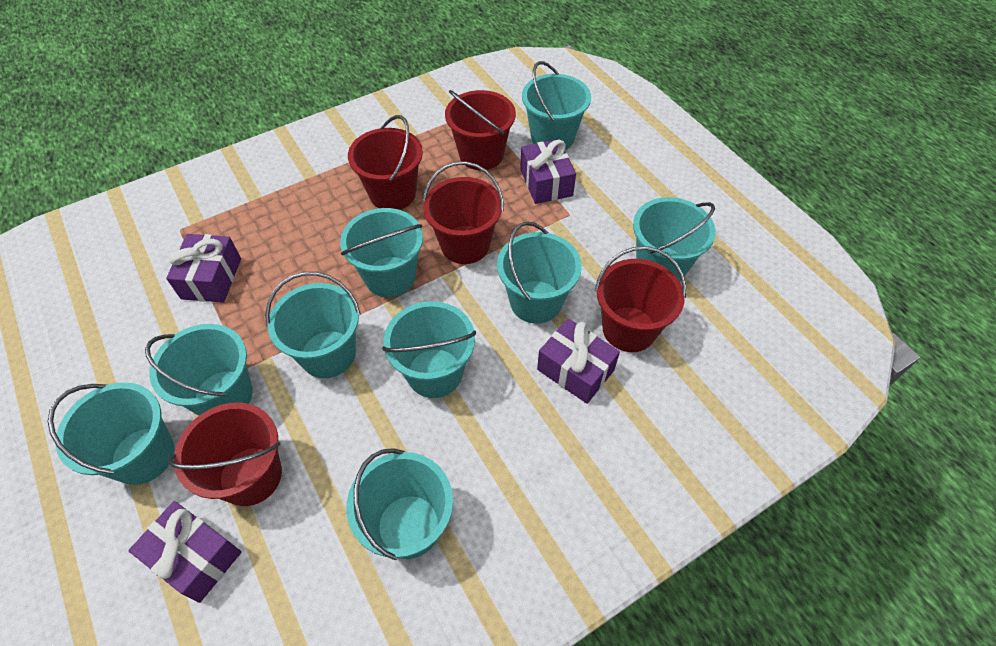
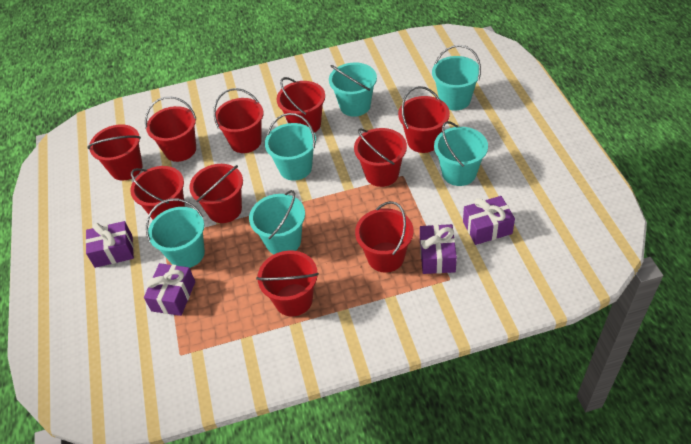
red bucket: [168,403,282,506] [348,115,423,210] [423,162,504,264] [445,90,516,170] [595,246,686,352] = 5 -> [88,124,143,180] [130,166,185,220] [145,96,196,162] [189,164,243,223] [213,88,264,153] [256,251,319,317] [277,77,325,133] [354,128,407,187] [355,201,413,273] [398,86,450,153] = 10
turquoise bucket: [48,382,174,485] [145,324,253,416] [265,272,361,378] [340,208,423,298] [346,448,453,560] [382,301,476,398] [497,221,582,324] [522,61,591,150] [633,197,716,281] = 9 -> [146,198,205,268] [249,190,305,254] [265,113,316,181] [329,62,377,117] [432,45,481,110] [434,121,488,186] = 6

